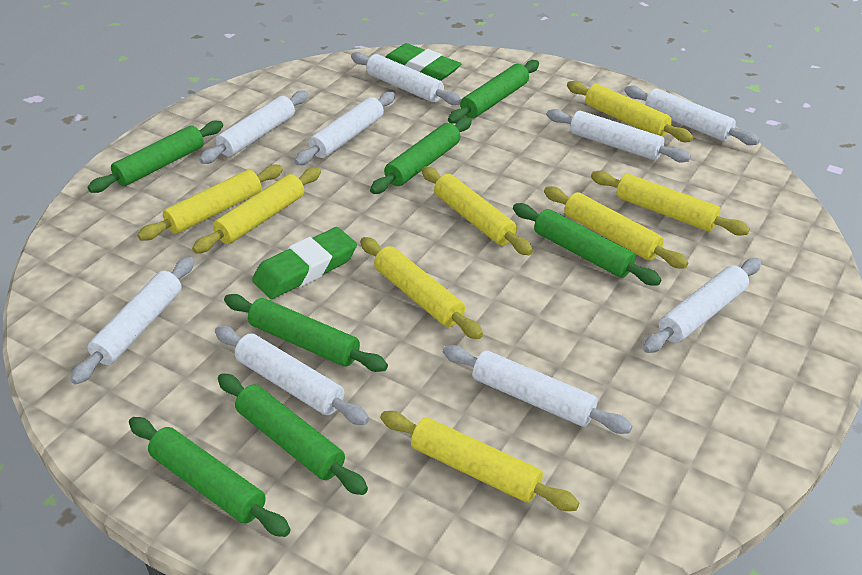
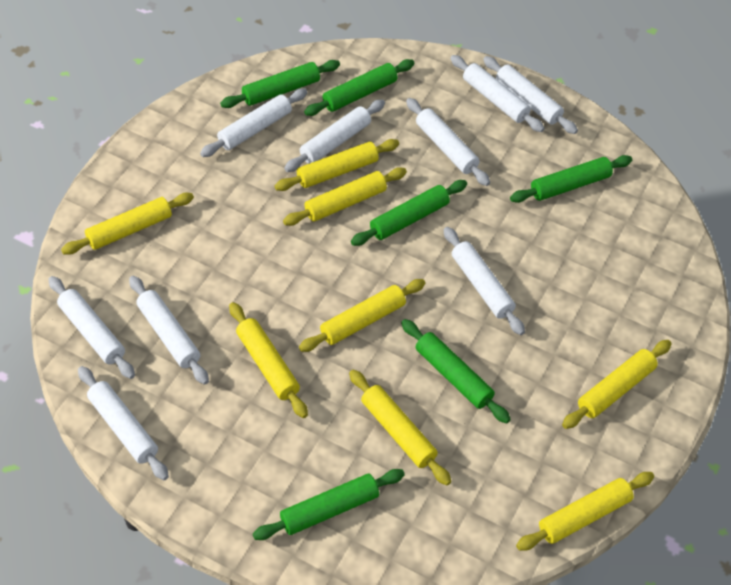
green eraser: [252,227,357,299] [386,43,461,81] = 2 -> none = 0
green rolling pin: [88,121,223,193] [129,417,290,537] [218,373,368,495] [224,294,388,372] [370,117,472,194] [448,60,539,124] [513,203,661,286] = 7 -> [220,60,340,108] [253,469,405,540] [304,59,415,116] [351,180,467,246] [401,319,511,424] [510,155,632,203] = 6

